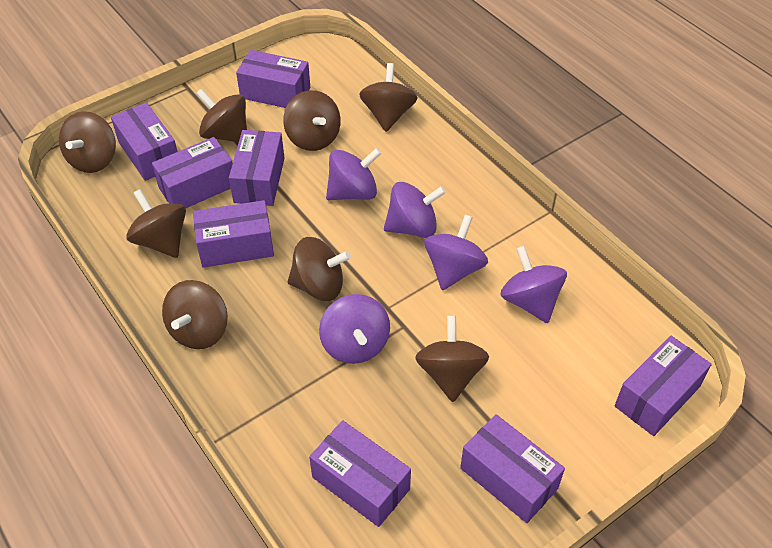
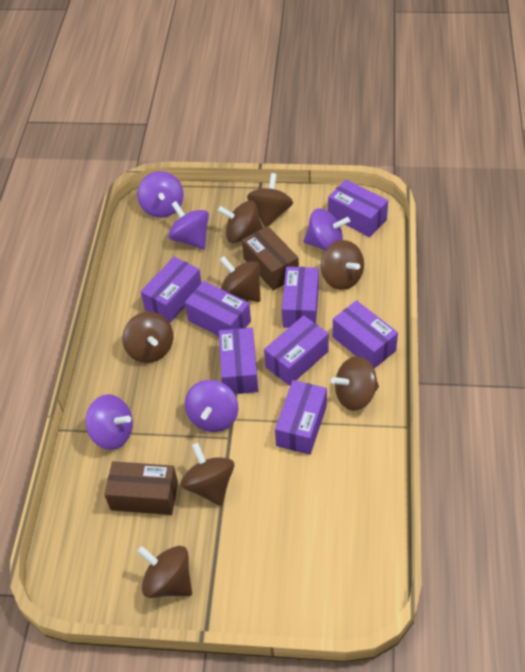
brown box: none = 0 -> [104,461,178,515] [242,226,299,290] = 2

